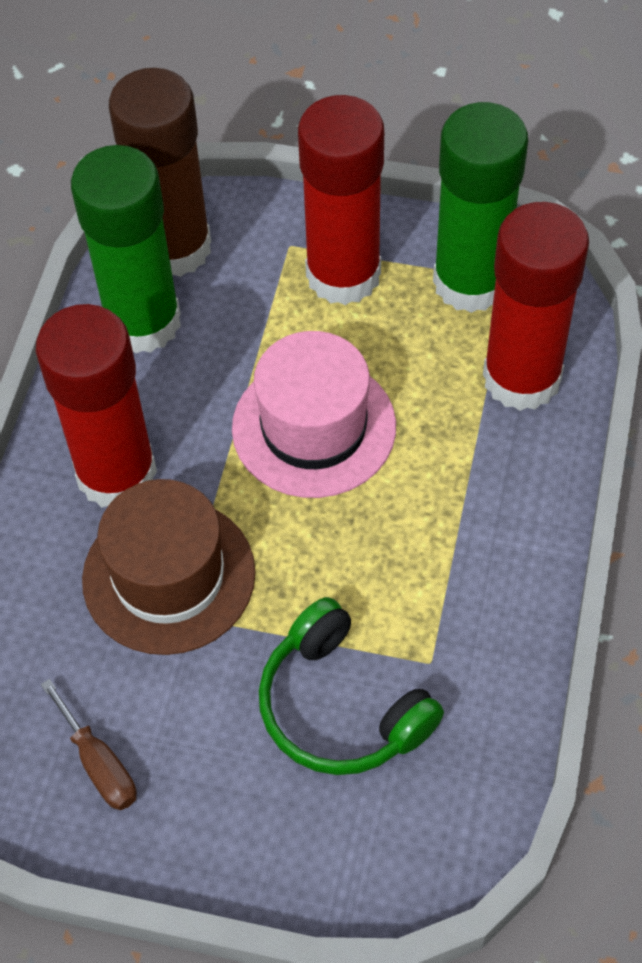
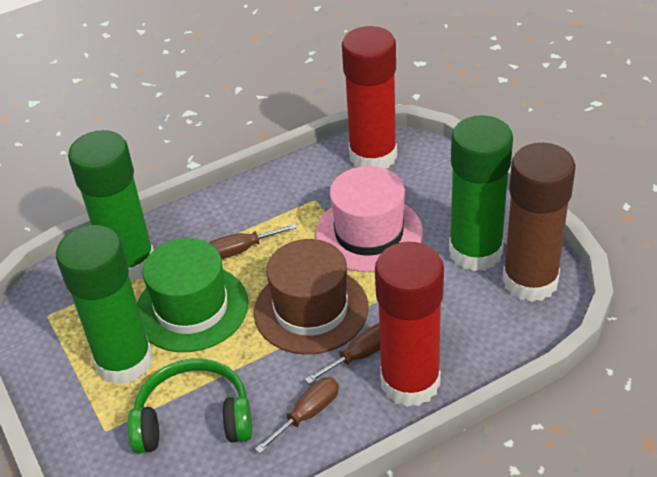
brown screwdriver: [41,679,137,810] = 1 -> [209,224,297,259] [255,377,339,454] [305,323,380,384] = 3
green glue stick: [71,145,181,353] [433,102,528,313] = 2 -> [56,225,153,385] [68,130,154,282] [449,115,513,272] = 3
green hat: none = 0 -> [137,238,248,352] = 1
red glue stick: [36,304,157,507] [298,95,384,305] [483,202,589,411] = 3 -> [342,26,397,169] [375,242,444,407] = 2

